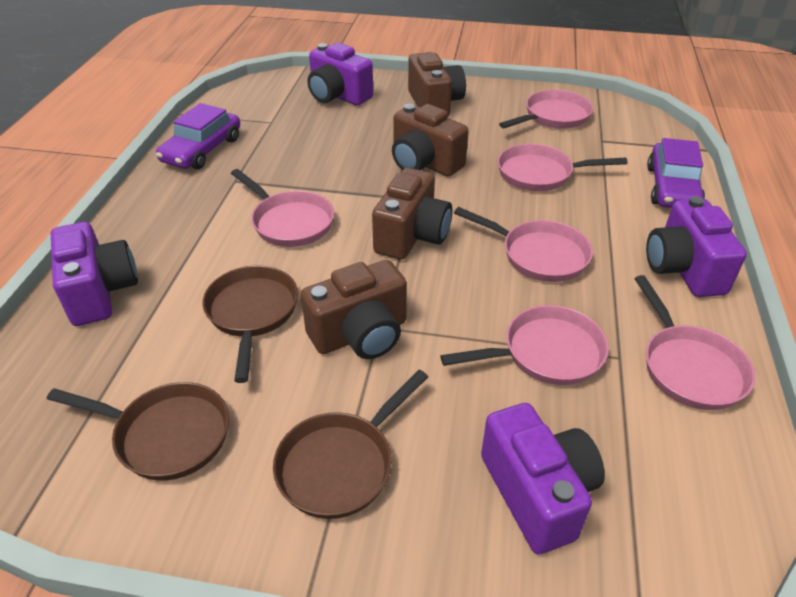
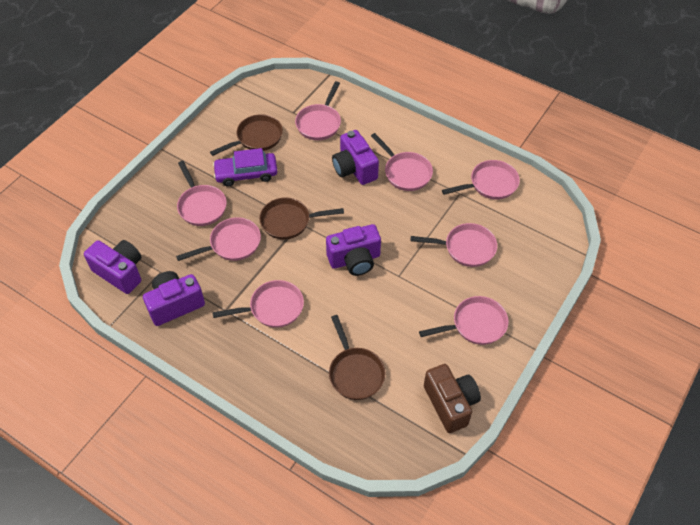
brown camera: [301,260,407,359] [372,168,452,260] [392,104,469,177] [408,52,466,116] = 4 -> [424,364,481,433] = 1
pink pan: [231,169,334,247] [441,305,609,385] [454,207,593,282] [498,144,627,191] [499,90,593,129] [634,275,755,410] = 6 -> [176,217,261,261] [177,161,227,226] [212,280,304,328] [295,81,341,140] [371,133,433,191] [411,223,497,267] [419,296,508,345] [442,160,520,199] = 8
purple car: [156,103,240,169] [647,138,705,208] = 2 -> [213,148,278,186] = 1

